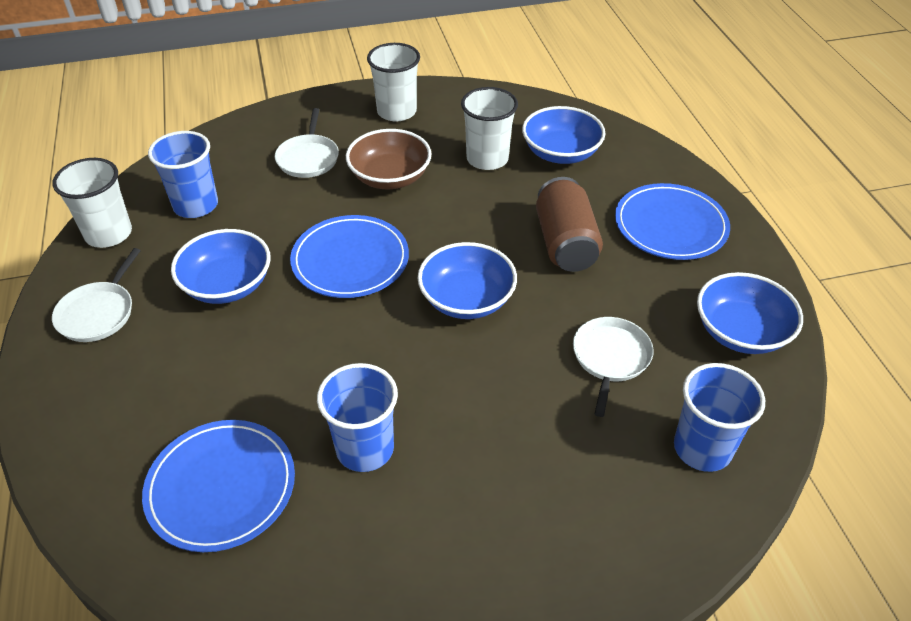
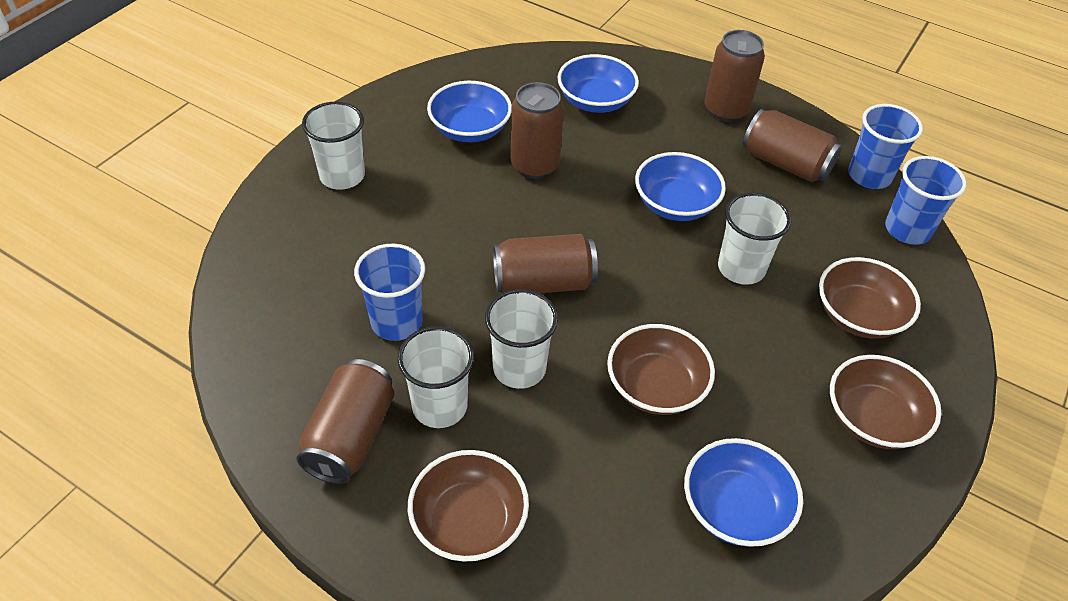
blue plate: [142,420,295,552] [290,215,409,298] [615,183,730,260] = 3 -> none = 0
brown bowl: [346,129,432,189] = 1 -> [408,450,529,562] [607,324,715,415] [819,257,921,338] [830,355,941,449] = 4
brown can: [536,177,603,272] = 1 -> [296,359,394,484] [493,234,598,293] [511,82,564,179] [705,30,765,122] [743,109,842,182] = 5
white cup: [53,158,132,248] [367,43,420,122] [461,87,518,170] = 3 -> [302,102,365,190] [398,326,474,428] [485,289,558,389] [718,192,791,285] = 4
white pan: [52,248,141,342] [275,108,339,178] [573,317,654,417] = 3 -> none = 0

